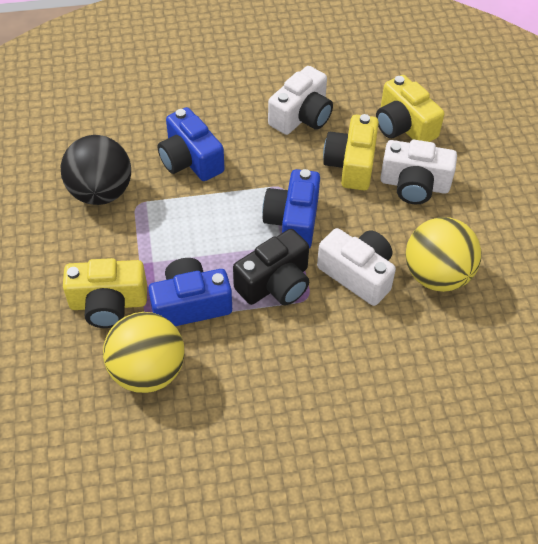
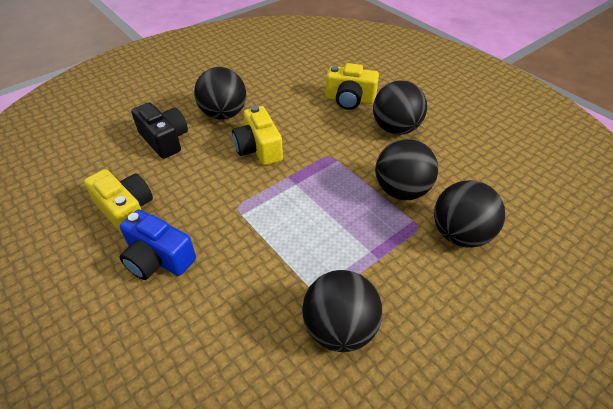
black ball: [61,135,131,205] = 1 -> [194,67,246,120] [302,270,382,352] [373,81,427,135] [375,139,438,200] [434,180,505,248] = 5
blue camera: [148,258,232,326] [158,107,225,181] [262,169,320,249] = 3 -> [120,210,196,280] = 1
white camera: [268,66,333,135] [317,228,396,306] [380,140,457,204] = 3 -> none = 0
yellow ball: [103,312,184,393] [406,217,481,292] = 2 -> none = 0

